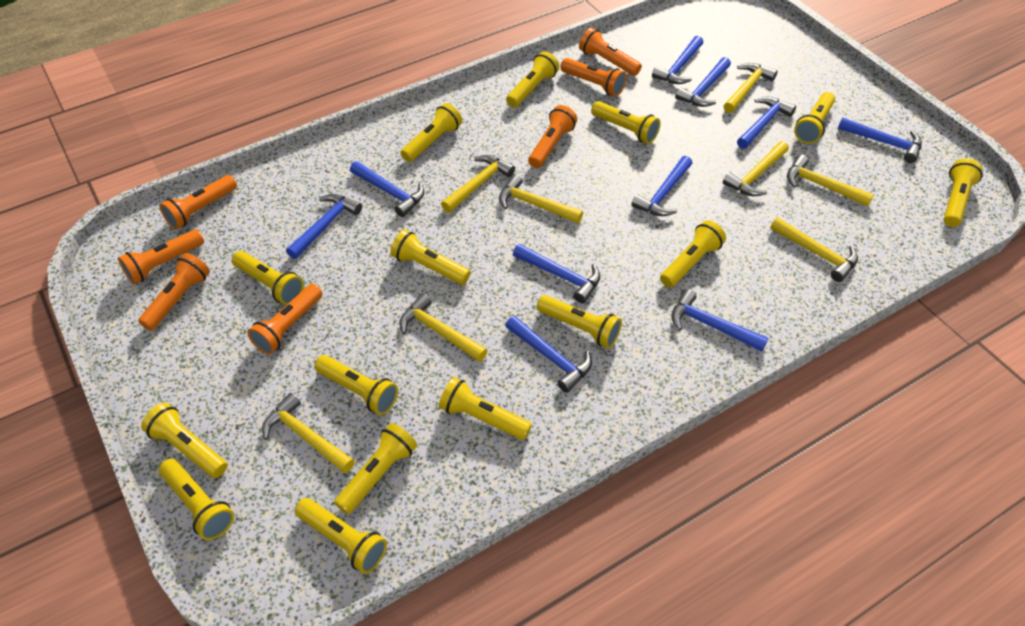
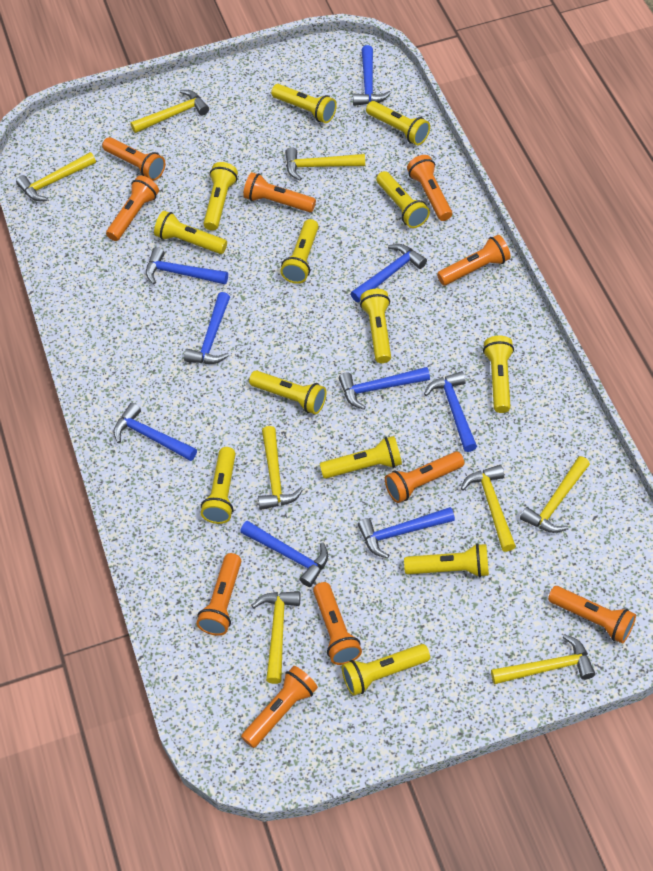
blue hammer: [286,194,362,259] [350,161,424,217] [505,316,592,393] [513,244,600,303] [631,156,692,216] [652,36,704,84] [671,289,768,351] [675,57,731,107] [737,97,796,149] [838,117,922,163] = 10 -> [113,403,197,461] [146,247,228,284] [184,292,230,364] [240,521,328,587] [339,367,430,409] [350,244,427,302] [353,45,391,106] [358,507,455,558] [424,371,477,452] = 9
orange flashlight: [118,229,204,285] [138,253,210,331] [160,175,237,229] [247,284,322,354] [528,105,577,168] [560,58,627,97] [579,28,642,76] = 7 -> [102,137,165,181] [106,175,159,241] [196,553,241,636] [241,666,318,748] [243,172,316,212] [313,582,362,665] [385,451,464,503] [407,155,452,221] [437,235,511,285] [548,586,636,644] = 10
yellow flashlight: [141,403,228,478] [159,459,234,540] [232,251,304,305] [295,498,387,574] [314,355,398,415] [334,423,417,514] [390,230,471,285] [401,103,462,162] [439,377,532,440] [506,51,559,107] [537,295,622,348] [591,101,661,144] [660,220,726,287] [794,92,835,144] [944,158,983,227] = 15 -> [154,211,227,254] [201,447,236,524] [203,162,238,231] [249,371,327,414] [271,84,337,123] [280,219,319,284] [320,436,402,479] [342,644,430,696] [360,289,391,363] [366,101,430,145] [376,171,430,228] [404,543,489,577] [483,336,514,413] = 13

